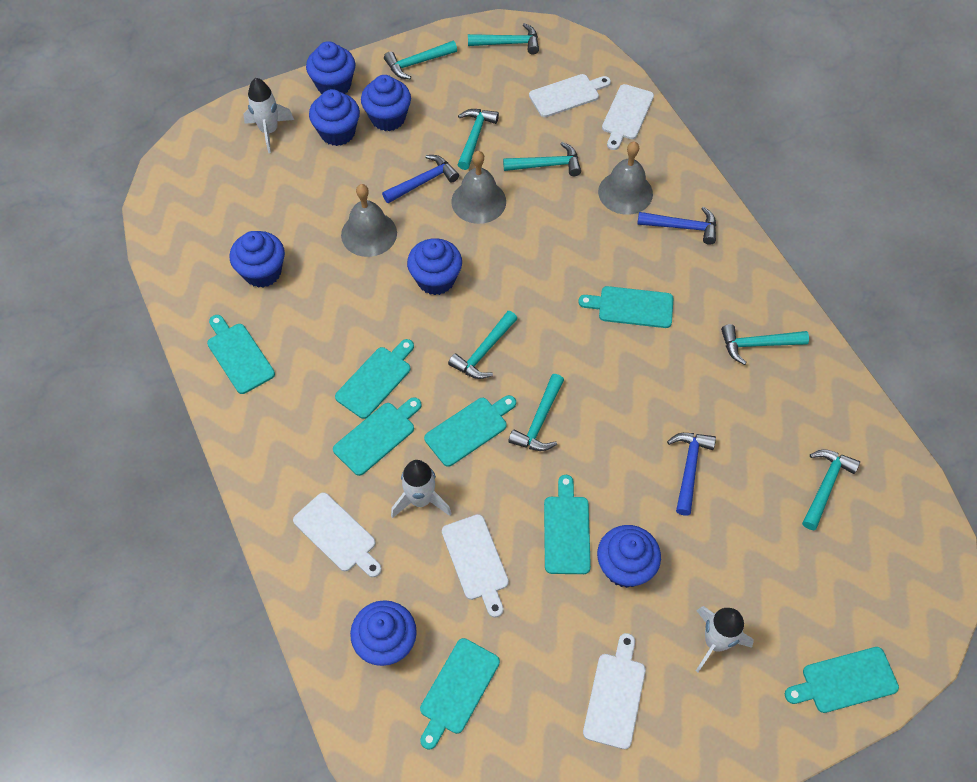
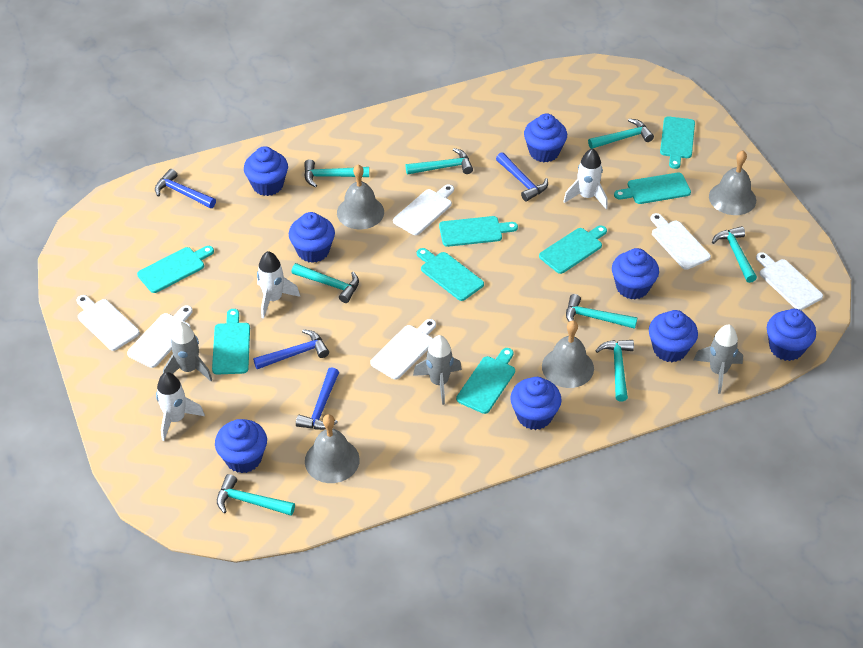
blue cupcake: [230,231,285,288] [306,41,356,94] [309,89,360,146] [350,600,417,666] [361,75,411,131] [407,238,462,295] [597,525,661,588] = 7 -> [215,419,267,473] [244,146,288,196] [289,212,335,263] [510,377,562,430] [524,113,567,162] [612,248,659,300] [649,310,698,362] [767,309,816,361] = 8
blue hammer: [382,155,459,203] [637,206,716,245] [667,433,716,516] = 3 -> [155,169,216,208] [253,329,329,369] [296,367,339,430] [496,152,548,201] = 4
grey bell: [341,184,397,257] [451,151,506,224] [598,141,653,215] = 3 -> [305,414,360,483] [337,164,384,229] [542,320,594,388] [709,151,756,215] = 4
grey rocket: none = 0 -> [163,322,212,381] [413,335,462,405] [694,324,743,394] = 3
white cutting board: [293,492,382,577] [442,514,509,617] [529,74,611,117] [583,633,646,749] [602,84,654,150] = 5 -> [76,295,140,351] [127,305,193,368] [370,319,436,380] [393,184,454,235] [651,213,711,270] [756,252,823,310] = 6

